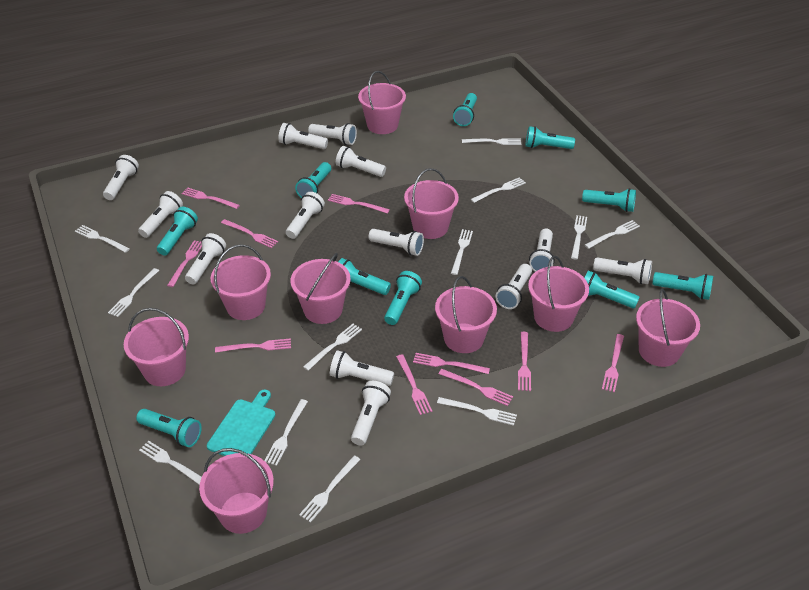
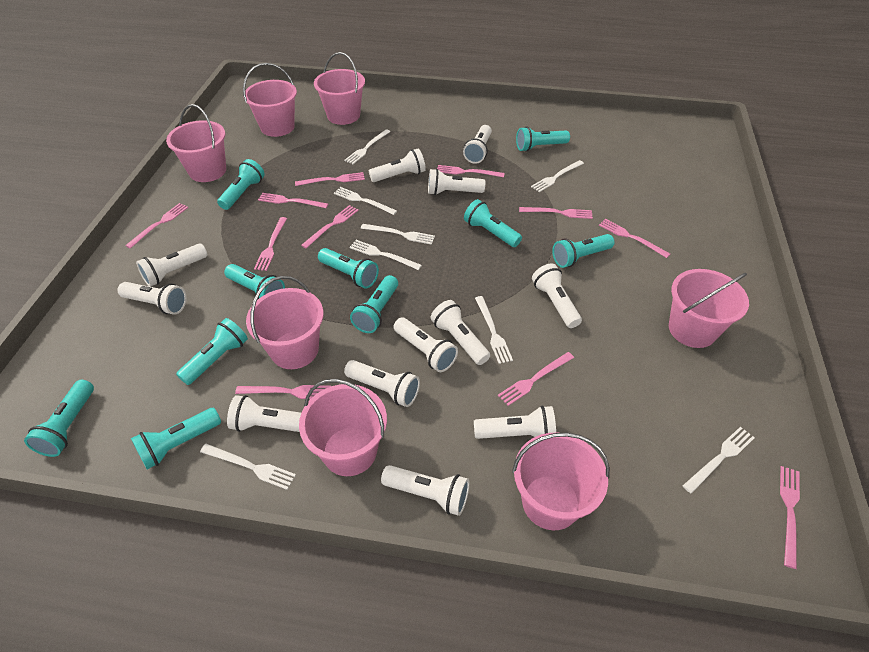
pink bucket: [124,308,189,386] [199,448,274,534] [211,244,271,320] [291,253,351,324] [358,71,406,134] [404,168,459,239] [435,276,497,353] [528,256,589,332] [636,289,700,367] = 9 -> [166,104,226,182] [243,63,297,137] [246,276,324,369] [299,379,387,476] [314,52,365,125] [512,433,610,530] [669,269,749,348] = 7
pink fork: [167,240,202,287] [182,187,240,209] [215,338,291,353] [221,219,278,248] [328,194,390,214] [396,354,432,415] [413,353,490,374] [439,369,513,406] [518,332,531,391] [602,334,624,392] = 10 -> [125,203,188,249] [235,385,331,399] [254,217,287,271] [258,193,328,208] [295,172,365,186] [301,205,359,248] [437,165,505,177] [498,352,574,406] [519,207,593,219] [599,219,670,258] [780,466,800,569] = 11
turquoise cutting board: [207,389,275,456] = 1 -> none = 0
white flashlight: [103,155,139,200] [138,191,183,238] [185,233,226,284] [278,123,328,149] [286,192,325,239] [308,123,357,145] [330,350,394,386] [336,146,386,177] [351,381,391,446] [369,229,424,256] [496,264,532,309] [529,228,555,272] [593,258,652,284] = 13 -> [118,282,187,315] [136,244,207,287] [227,395,301,432] [344,360,420,407] [369,149,426,182] [381,465,469,516] [393,317,458,372] [428,169,485,195] [431,300,490,365] [463,125,492,164] [474,406,556,439] [532,264,582,328] = 12
white fork: [75,225,130,253] [108,268,159,317] [139,441,202,485] [264,399,308,466] [299,455,361,523] [303,324,362,371] [437,397,517,426] [451,229,473,275] [462,138,521,145] [470,177,526,203] [571,215,587,260] [585,220,640,249] = 12 -> [200,444,296,490] [334,187,397,215] [344,129,390,164] [349,240,422,270] [361,224,435,245] [475,296,513,364] [531,160,584,192] [683,426,755,494] = 8

